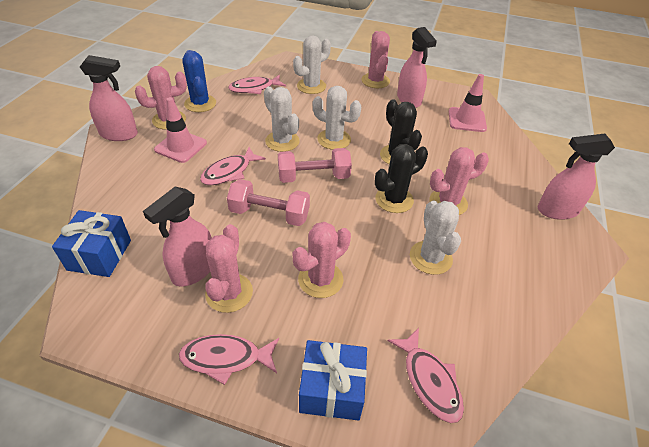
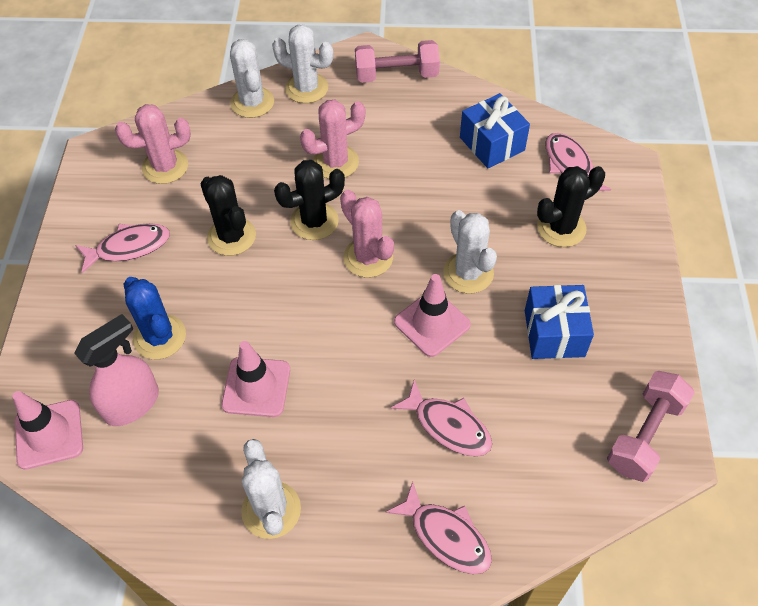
black cactus: [375,144,428,213] [380,99,422,165] = 2 -> [201,175,256,256] [274,160,345,240] [537,166,605,247] = 3
pink cactus: [135,66,187,130] [205,224,253,313] [293,222,351,298] [362,31,390,88] [429,147,489,215] = 5 -> [115,104,191,184] [300,100,365,179] [340,190,394,278] = 3
pink spray bottle: [80,55,138,141] [143,187,212,287] [397,27,437,108] [538,134,615,220] = 4 -> [74,314,159,426] = 1
pink traffic cone: [154,97,207,163] [449,74,487,132] = 2 -> [12,391,83,470] [221,341,290,417] [394,274,471,357] = 3

